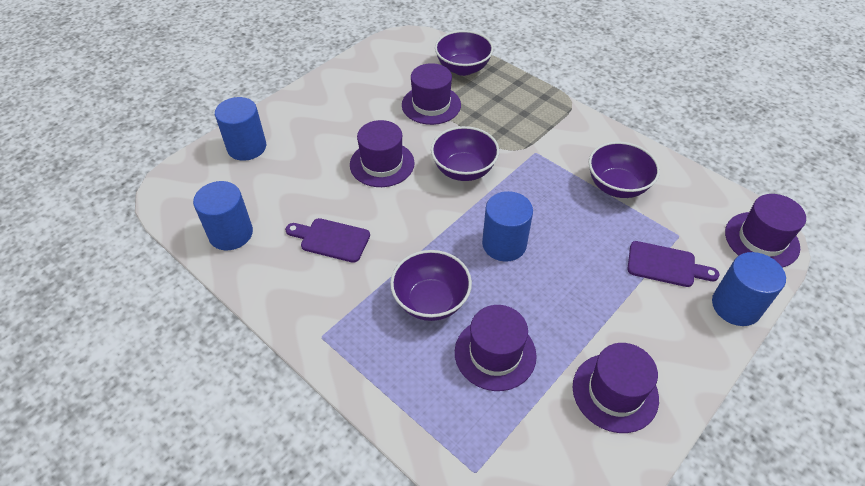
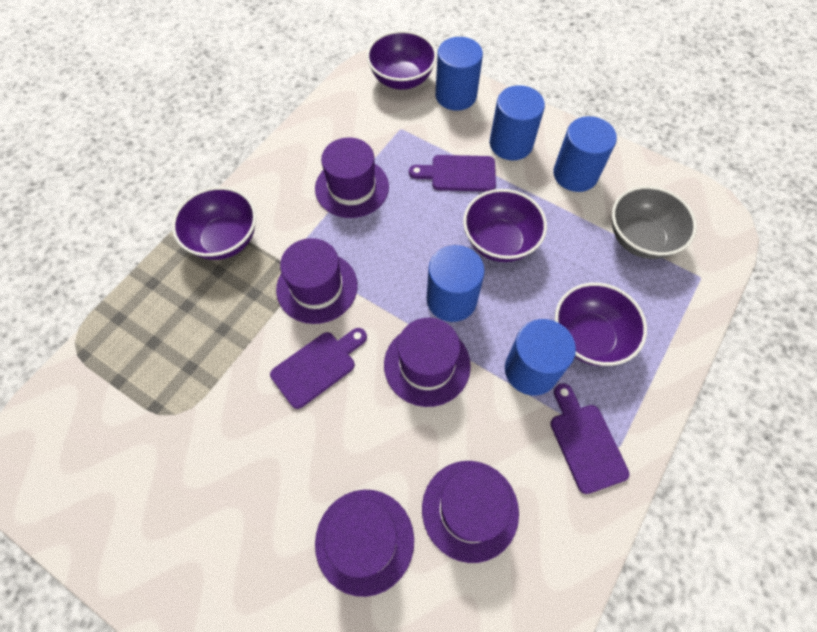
blue cylinder: [193,181,253,250] [215,97,266,161] [482,191,533,262] [712,252,786,326] = 4 -> [427,245,485,322] [435,37,483,111] [490,85,545,160] [505,319,576,396] [553,116,617,192] = 5
grey bowl: none = 0 -> [612,186,697,259] = 1
purple cutting board: [285,218,370,263] [628,241,720,287] = 2 -> [270,328,367,409] [409,155,496,192] [550,383,630,494] = 3

